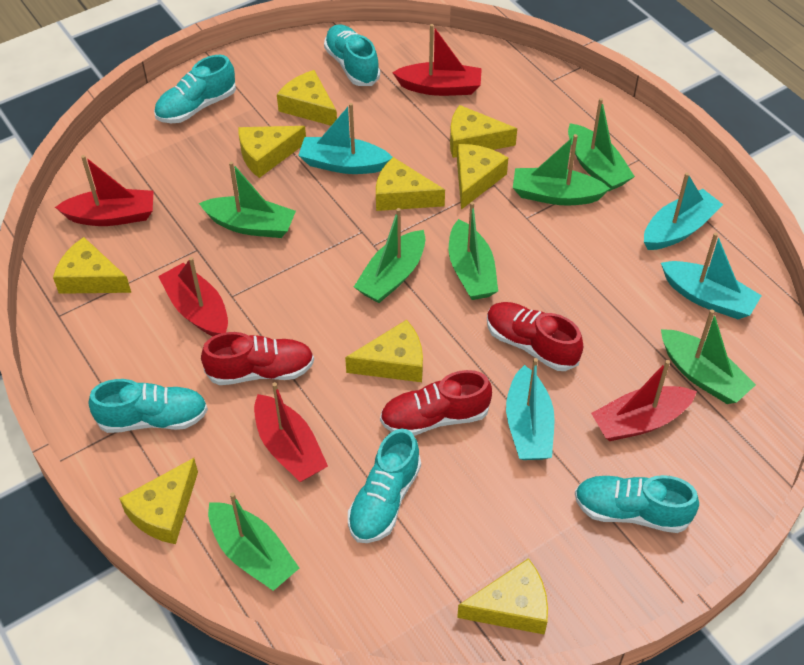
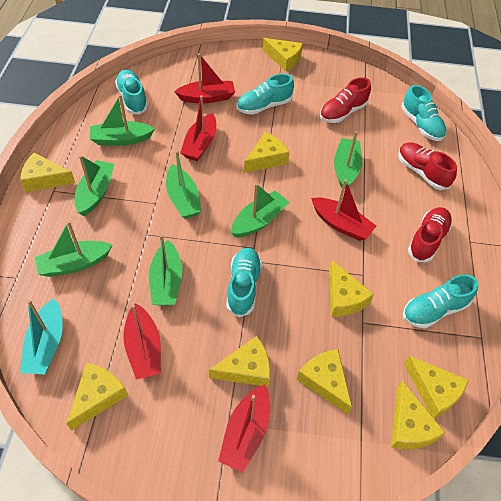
turquoise boat: [298,103,393,174] [506,358,555,460] [644,173,723,250] [661,232,762,319] = 4 -> [20,298,63,375] = 1

